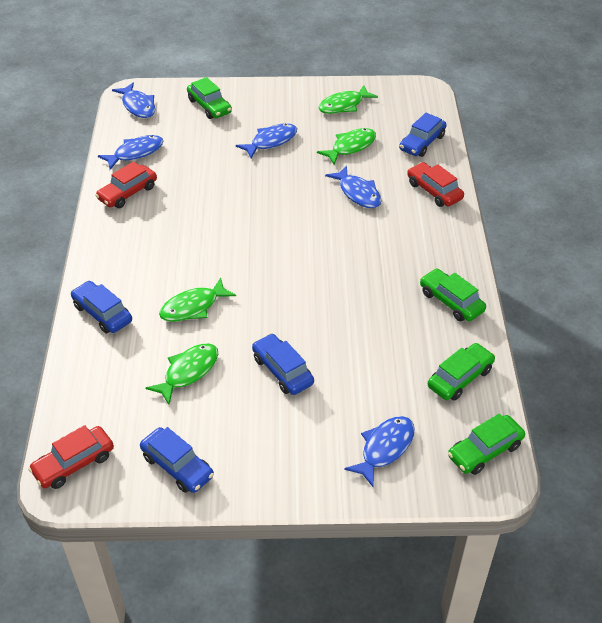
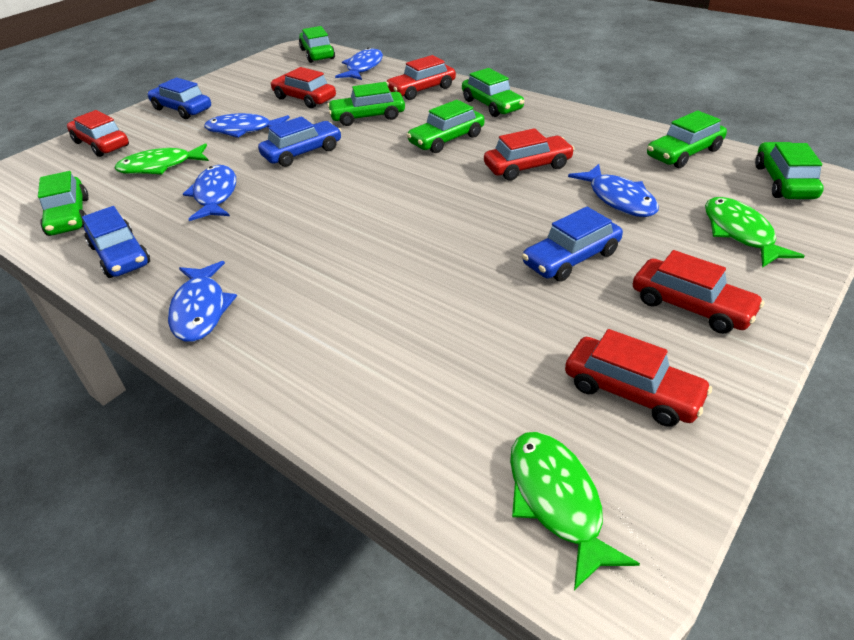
green car: [187,77,232,119] [420,268,486,321] [428,343,495,401] [448,413,525,475] = 4 -> [38,171,89,236] [299,26,335,63] [327,82,405,126] [407,100,485,153] [462,68,524,117] [647,111,727,168] [755,142,824,199] = 7
green fish: [145,343,218,405] [159,277,236,322] [317,128,376,164] [318,85,378,114] = 4 -> [114,143,209,174] [510,432,640,590] [705,197,805,268] = 3
red car: [28,425,114,489] [95,162,157,208] [407,162,464,207] = 3 -> [67,110,129,157] [270,67,336,108] [386,55,456,100] [484,128,575,180] [565,329,712,427] [633,250,764,334] = 6

